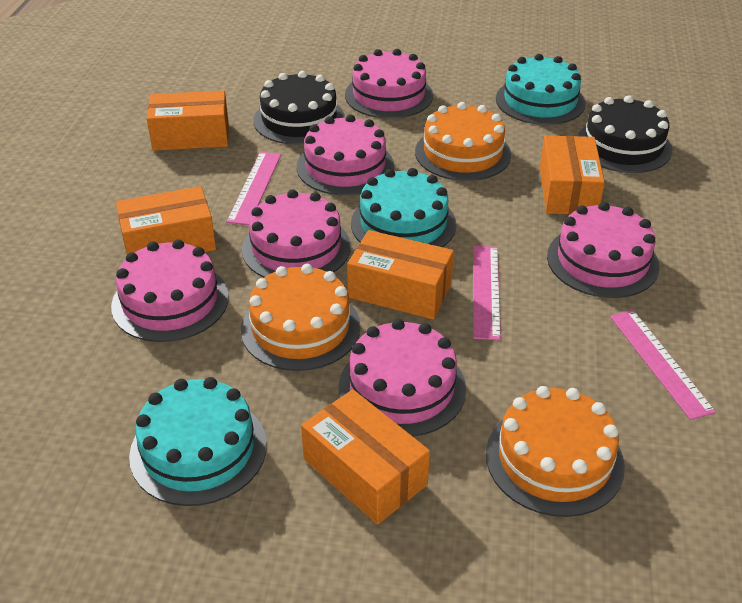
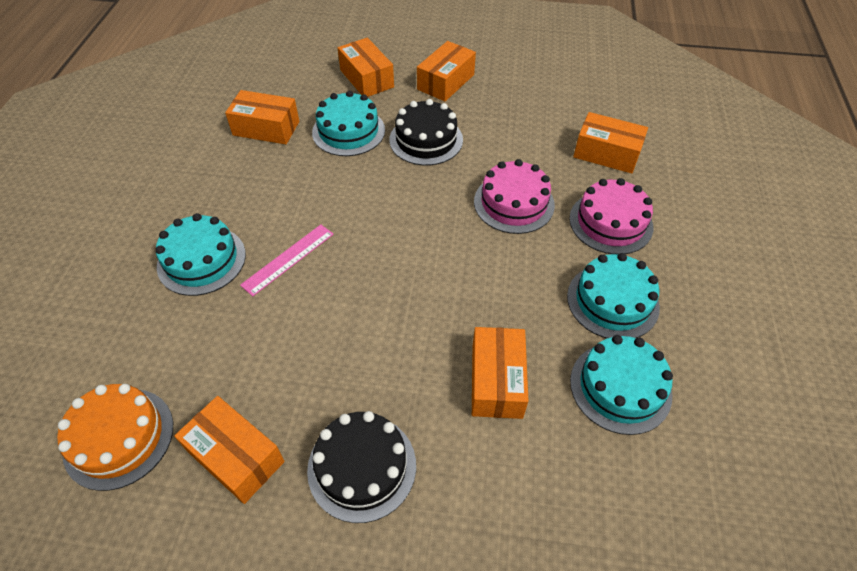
orange box: [116,186,216,254] [147,91,229,151] [301,389,430,525] [347,230,454,319] [540,135,605,215] = 5 -> [174,396,285,504] [225,90,299,144] [338,38,394,97] [417,41,476,101] [472,327,529,419] [573,112,648,174] = 6
orange cake: [241,264,361,371] [415,102,511,181] [486,386,625,517] = 3 -> [57,384,173,491] = 1
pink cake: [111,239,229,342] [242,189,351,277] [297,114,394,195] [339,319,466,437] [345,49,433,119] [547,202,660,298] = 6 -> [474,159,555,234] [569,178,653,254] = 2
pink ruler: [226,152,281,225] [473,246,501,340] [610,310,716,420] = 3 -> [240,225,334,296] = 1
turquoise cake: [129,377,267,506] [351,168,456,247] [496,54,586,125] = 3 -> [155,213,246,296] [312,91,385,156] [567,253,660,338] [570,335,673,435] = 4

